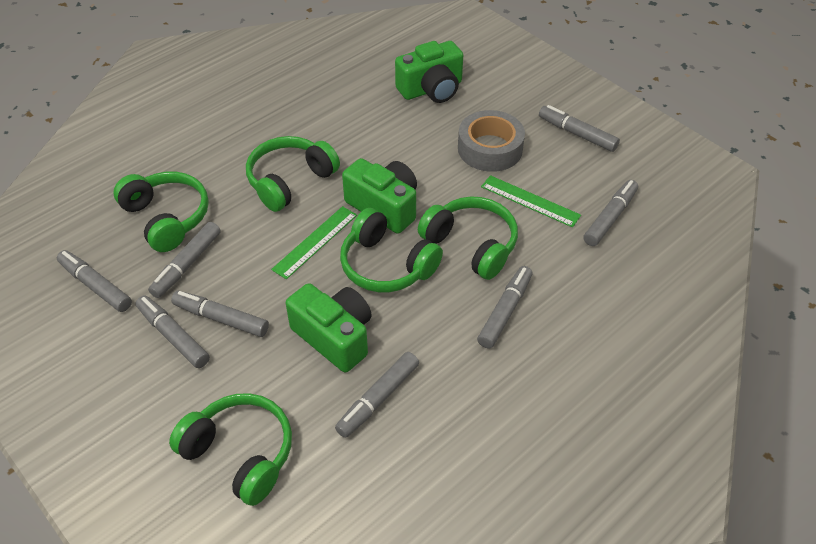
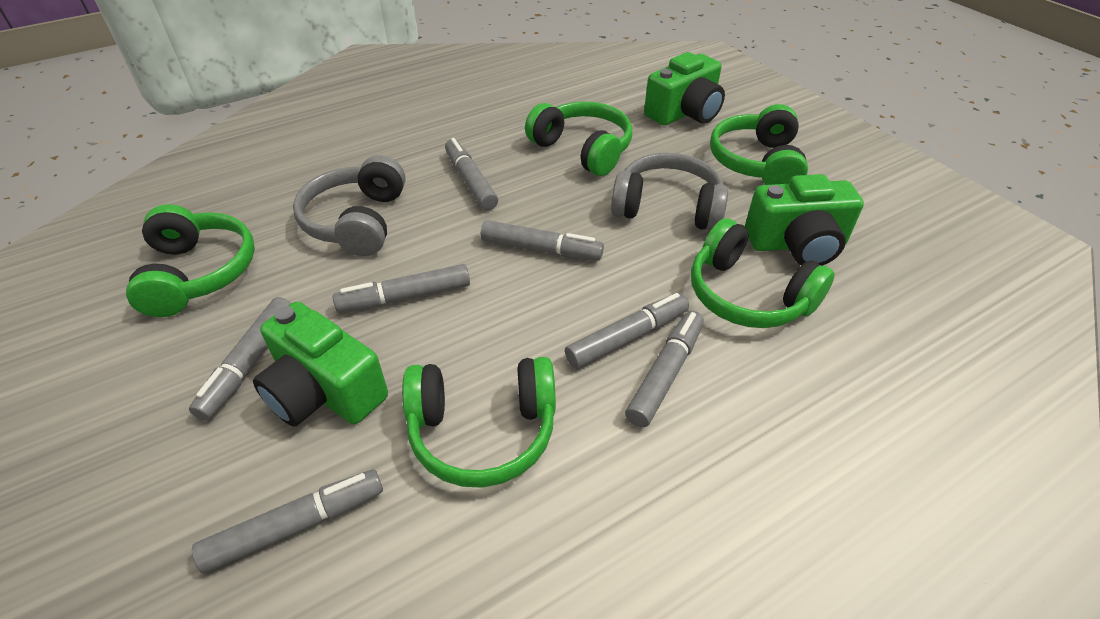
green ruler: [271,206,357,279] [481,175,581,227] = 2 -> none = 0
grey headphones: none = 0 -> [293,155,406,256] [611,153,728,231] = 2
grey marker: [57,250,132,312] [136,295,210,368] [148,222,221,298] [171,291,269,337] [335,352,419,438] [477,266,533,348] [539,105,620,152] [583,180,638,246] = 8 -> [189,297,291,421] [192,469,383,573] [333,264,470,313] [445,138,498,210] [481,220,604,260] [565,293,689,369] [625,311,704,427] = 7
grey tape: [458,110,525,172] = 1 -> none = 0

